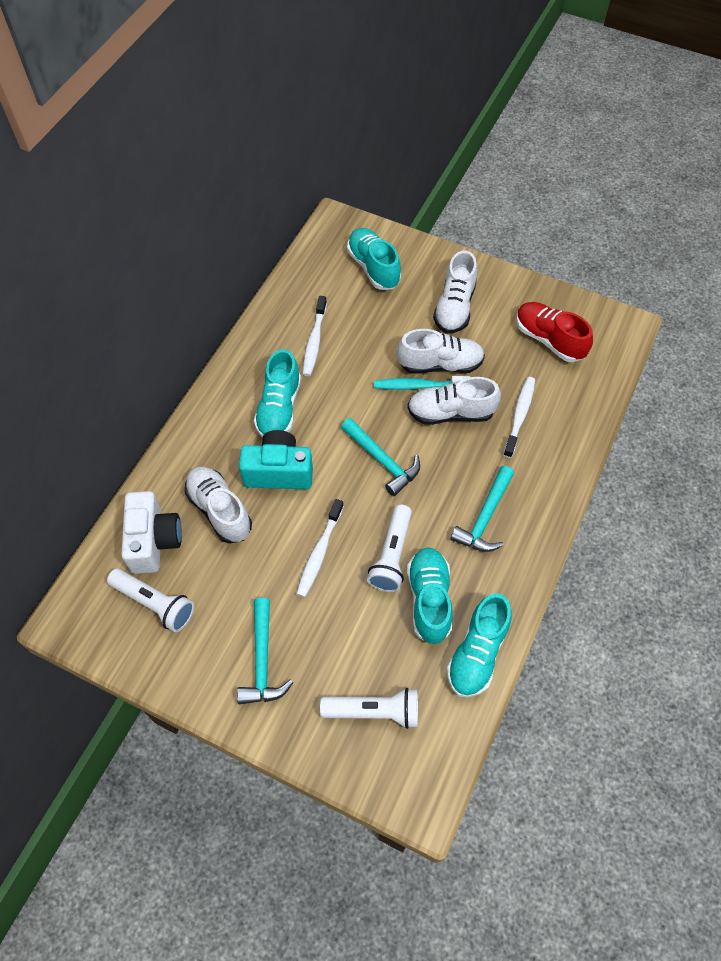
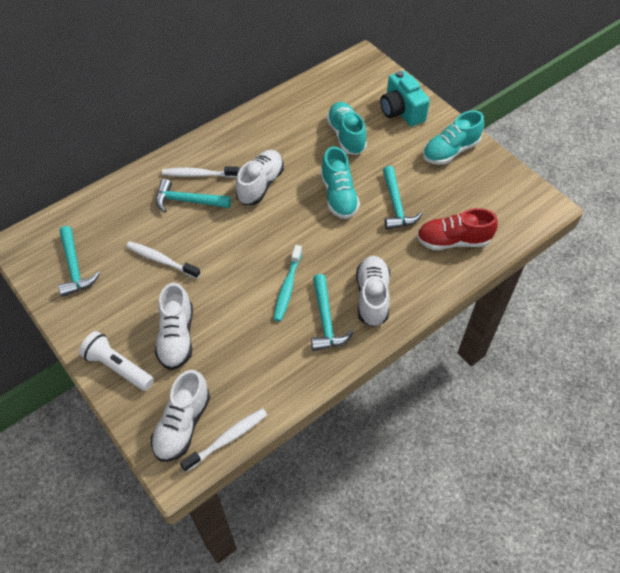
turquoise hammer: [237,598,293,704] [341,418,420,496] [450,466,514,552] = 3 -> [58,226,100,297] [156,179,231,213] [311,274,354,351] [383,166,422,230] = 4
turquoise shoe: [254,349,301,438] [347,228,401,290] [407,547,453,644] [447,593,512,698] = 4 -> [321,147,360,219] [326,102,367,155] [423,110,484,165] = 3
white camera: [121,491,182,574] = 1 -> none = 0
white flashlight: [107,569,194,632] [320,688,418,729] [367,505,412,592] = 3 -> [79,331,154,391] = 1

